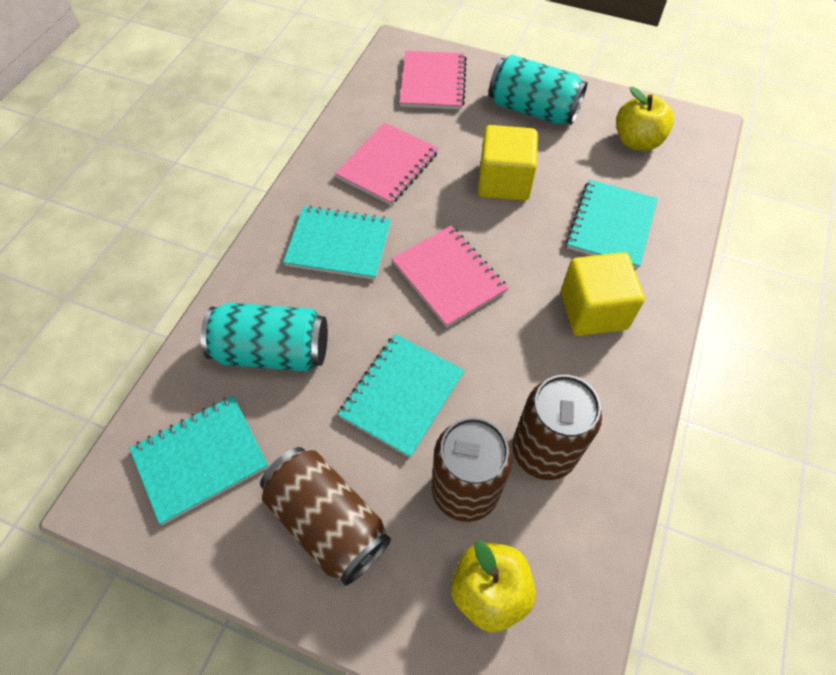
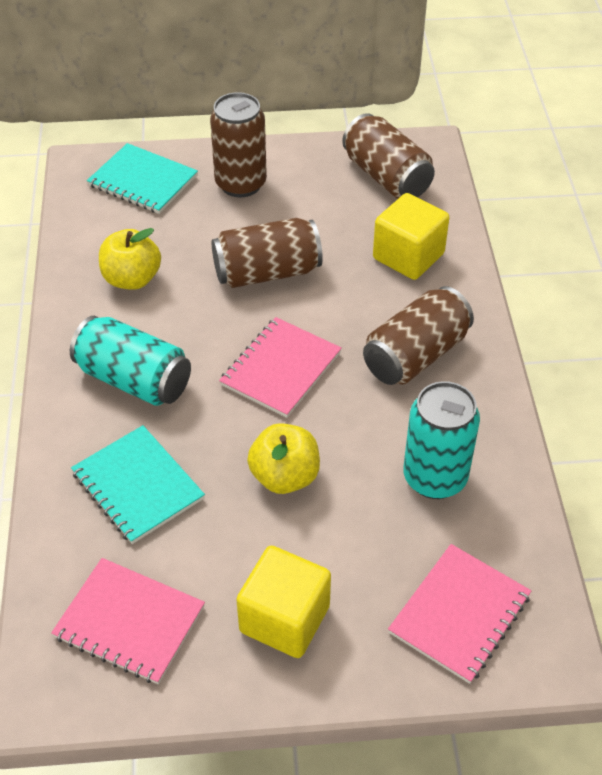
brown can: [260,447,391,586] [432,417,512,522] [512,375,602,480] = 3 -> [210,92,267,198] [212,218,323,288] [342,113,435,199] [363,286,474,385] = 4
turquoise notebook: [129,396,268,525] [283,206,391,280] [338,334,465,458] [566,179,658,269] = 4 -> [71,425,205,544] [87,143,198,214] = 2

